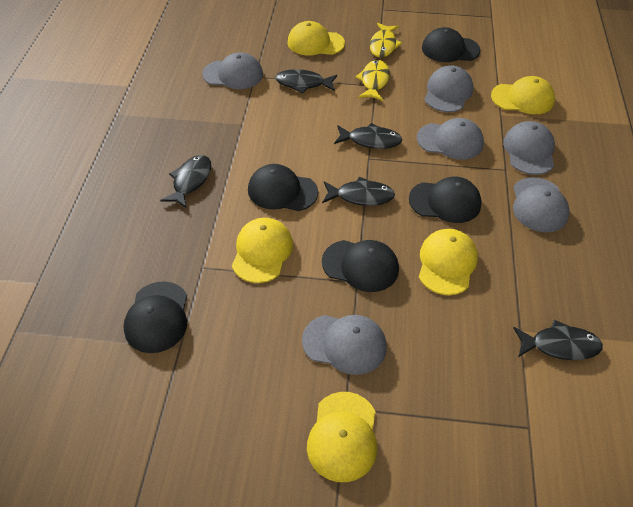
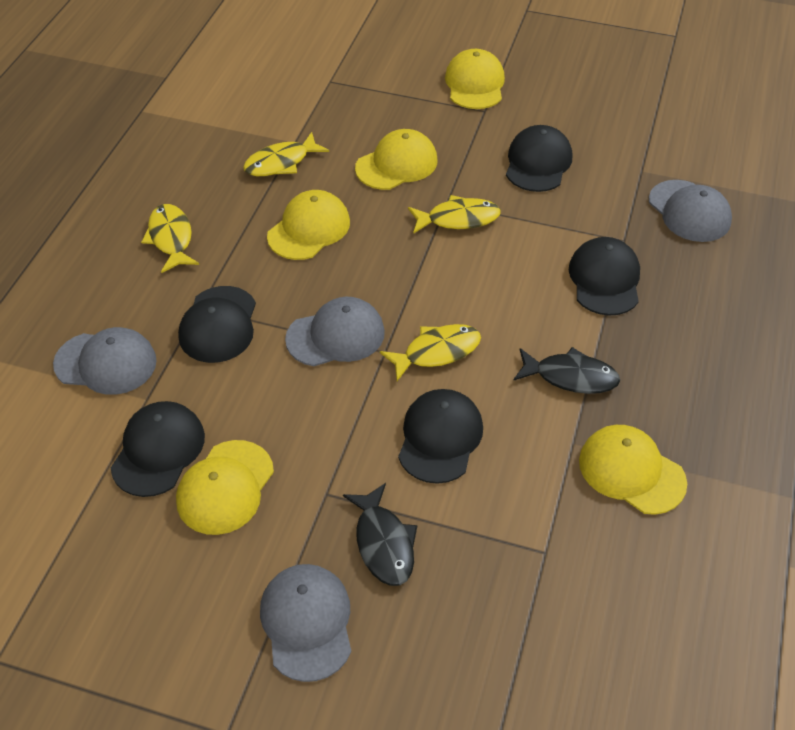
black fish: [160,155,211,209] [275,69,337,93] [322,177,395,206] [334,123,402,149] [513,319,603,360] = 5 -> [343,483,417,586] [513,347,620,394] = 2
grey cap: [202,52,263,89] [302,315,387,375] [417,118,484,160] [424,65,473,112] [503,121,555,175] [513,177,569,232] = 6 -> [53,327,157,395] [260,564,351,682] [285,297,385,366] [649,180,732,242] = 4
yellow fish: [355,60,390,101] [370,23,402,58] = 2 -> [141,204,199,273] [243,132,329,176] [380,324,481,381] [408,195,501,234] = 4

